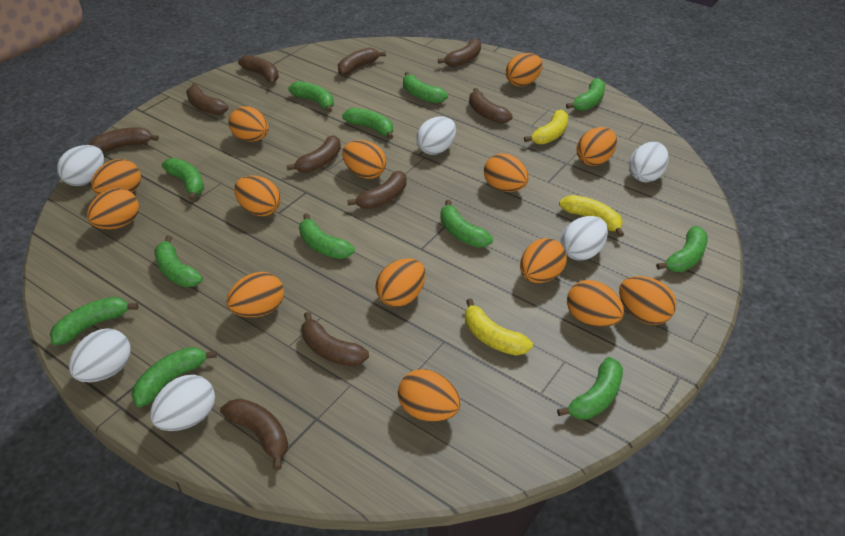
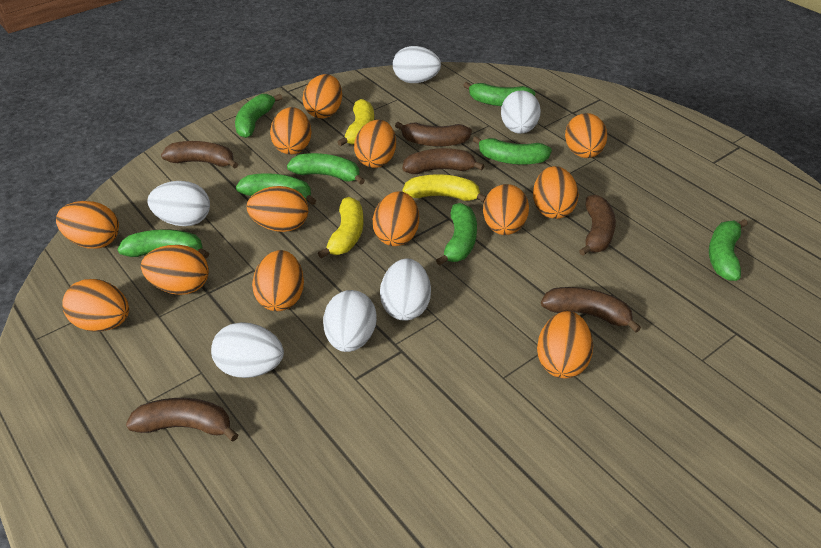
brown banana: [89,127,159,153] [186,83,228,115] [220,398,288,470] [238,55,279,85] [286,135,341,173] [301,312,369,366] [338,48,386,76] [347,171,407,209] [438,39,481,67] [469,88,513,124] = 10 -> [126,398,238,442] [161,141,238,169] [395,122,472,146] [402,148,484,174] [541,287,641,333] [579,195,616,256] = 6
green banana: [50,297,139,345] [132,347,217,407] [154,235,203,287] [162,158,204,201] [288,81,334,112] [299,213,355,259] [342,108,394,139] [403,72,448,103] [441,200,493,248] [557,357,623,420] [566,78,605,111] [656,226,708,272] = 12 -> [117,229,209,259] [235,94,282,138] [236,173,316,205] [287,153,365,185] [436,203,477,266] [463,82,535,106] [473,136,552,165] [709,219,748,281] = 8
orange egg: [87,188,139,229] [91,159,141,195] [226,272,284,317] [228,106,269,142] [234,175,281,216] [342,140,386,179] [376,258,426,307] [398,369,460,422] [484,153,529,192] [506,53,543,87] [520,238,567,283] [567,280,624,327] [576,127,617,166] [619,276,676,325] = 14 -> [56,201,119,249] [62,279,129,332] [141,245,209,295] [247,186,308,232] [252,250,304,311] [270,107,311,155] [302,74,342,119] [354,120,396,168] [373,192,419,246] [483,184,529,235] [533,166,579,219] [537,311,593,379] [565,113,607,158] = 13

